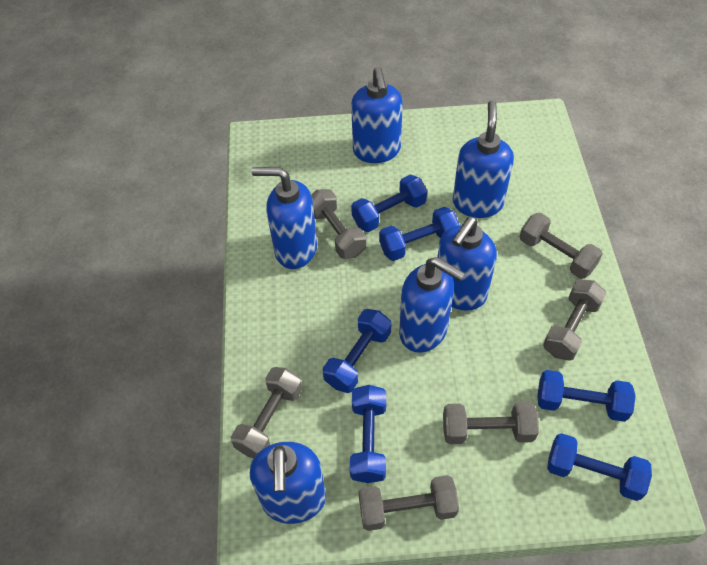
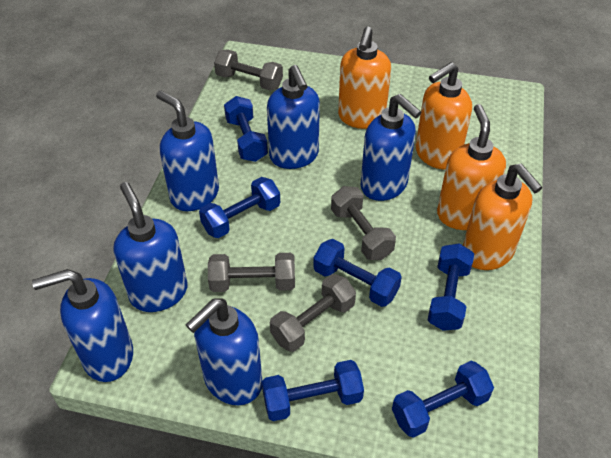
grey dumbbell: [231,367,302,458] [311,189,366,259] [359,475,459,531] [443,402,539,444] [520,213,603,279] [543,279,607,361] = 6 -> [208,253,295,292] [214,49,283,91] [270,274,356,352] [331,186,396,260] = 4
orange soap dispenser: none = 0 -> [338,27,391,129] [416,62,472,169] [437,104,506,230] [463,164,542,270] = 4

